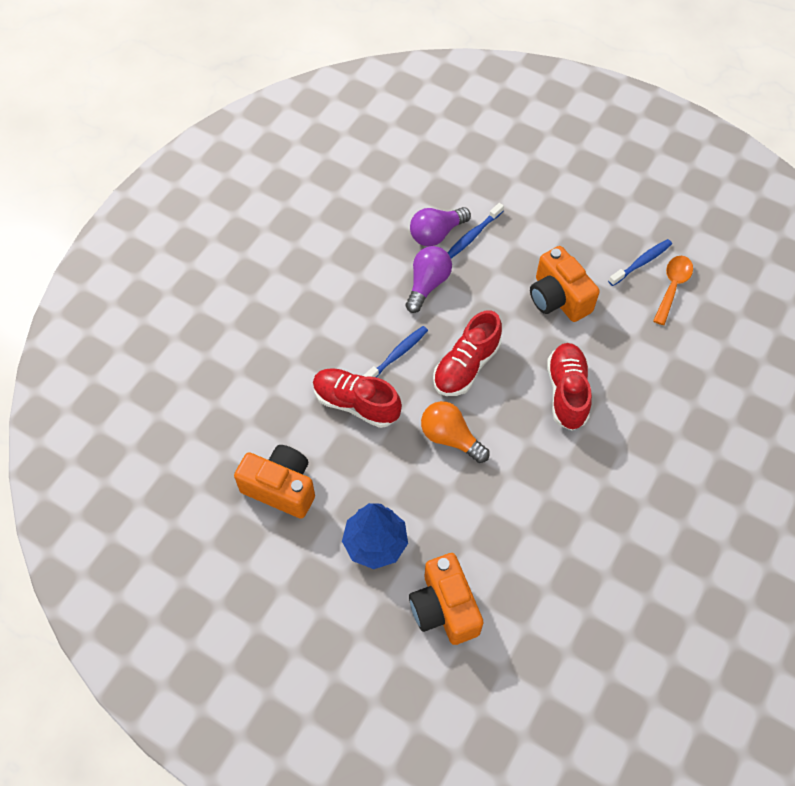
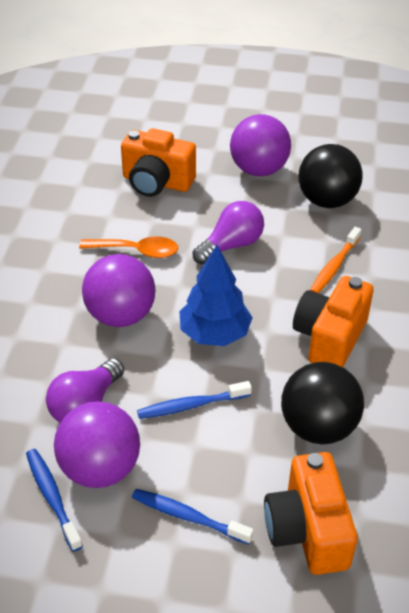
black ball: none = 0 -> [281,362,364,444] [298,144,363,208] = 2
orange light bulb: [421,401,489,463] = 1 -> none = 0
orange toothbrush: none = 0 -> [310,227,361,293] = 1
purple ball: none = 0 -> [54,401,140,488] [82,254,155,327] [230,114,291,176] = 3
red shoe: [313,368,402,428] [433,310,502,396] [547,343,592,430] = 3 -> none = 0

